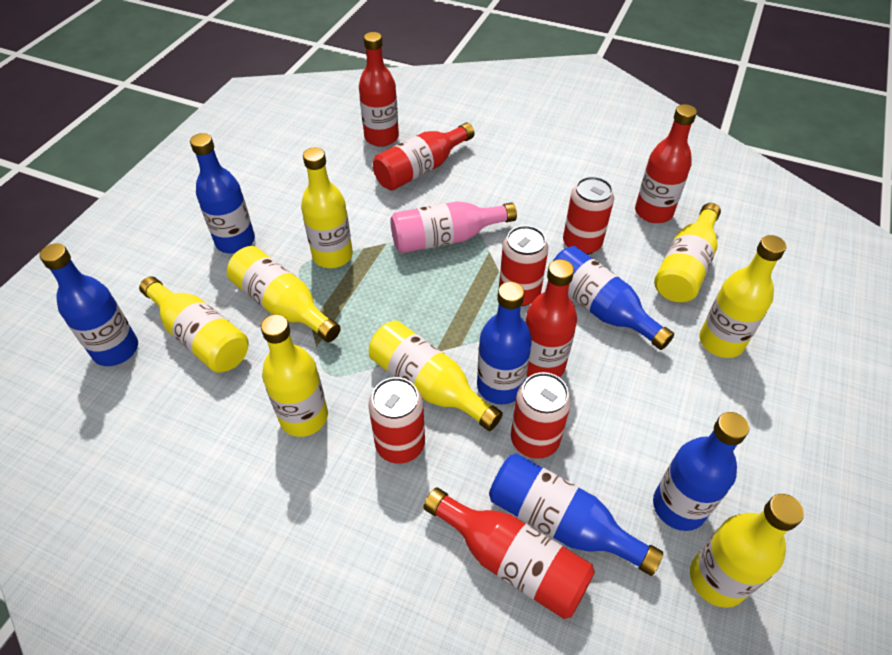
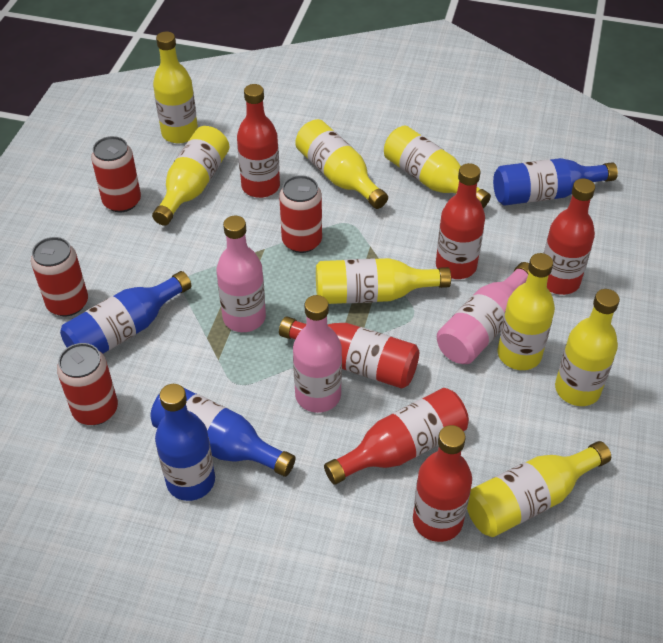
blue bottle: [40,243,138,366] [190,133,255,253] [477,282,532,404] [489,453,663,576] [552,246,674,350] [653,412,749,531] = 6 -> [60,271,192,354] [150,388,296,477] [155,384,215,501] [493,158,618,206] = 4
pink bottle: [390,201,517,253] = 1 -> [216,216,266,332] [293,295,342,413] [437,262,529,364] = 3
red bottle: [359,32,399,147] [373,123,475,190] [424,487,595,619] [525,259,577,378] [635,104,697,223] = 5 -> [237,84,280,198] [279,316,419,389] [324,388,469,485] [413,425,472,542] [436,163,485,279] [544,178,595,295] = 6

